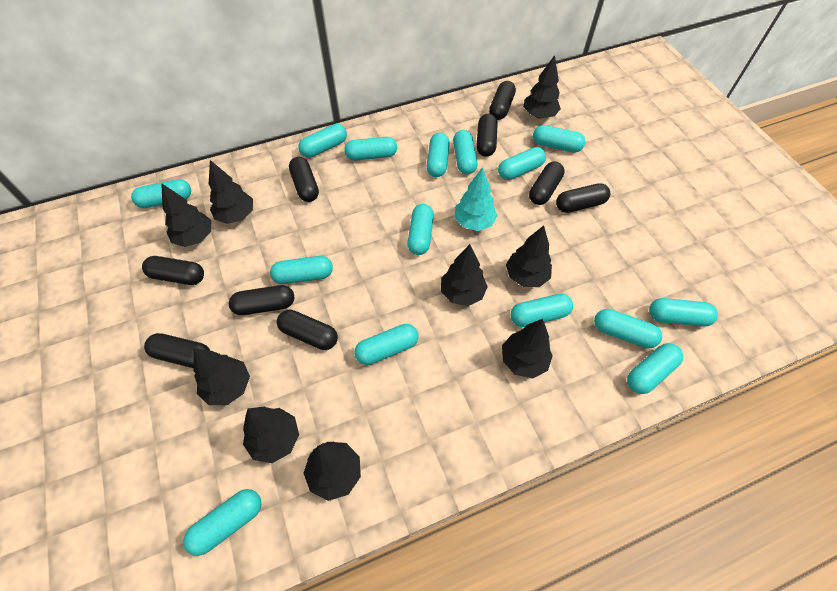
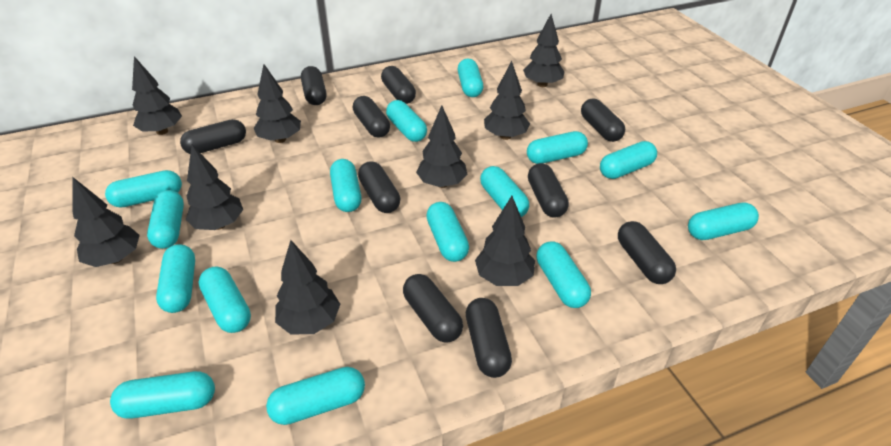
black capsule: [142,256,204,285] [144,333,210,368] [229,285,294,315] [277,310,338,350] [289,157,319,202] [476,114,498,157] [489,81,516,120] [529,161,565,205] [556,183,610,213] = 9 -> [180,119,246,154] [301,66,327,105] [353,96,390,138] [358,161,400,213] [381,66,416,104] [403,274,463,342] [466,298,512,378] [528,163,569,217] [581,99,625,142] [618,221,676,284] = 10
turquoise tree: [454,167,498,231] = 1 -> none = 0

